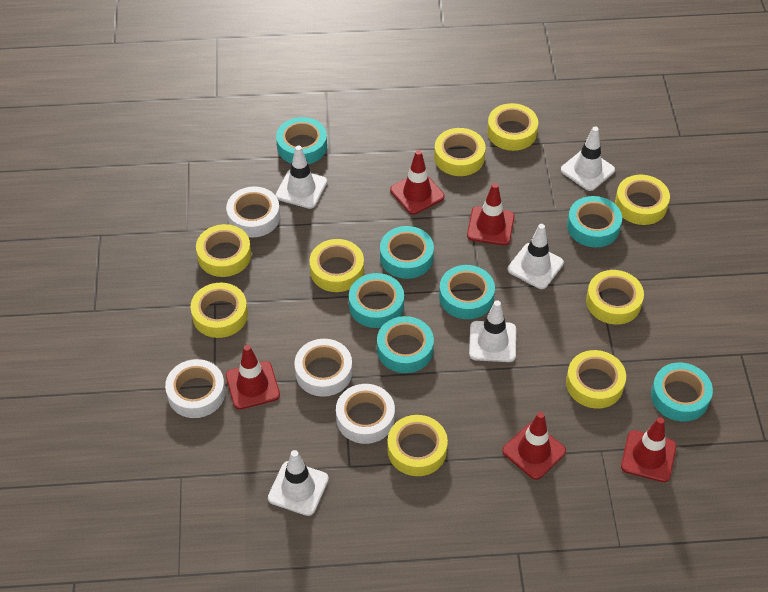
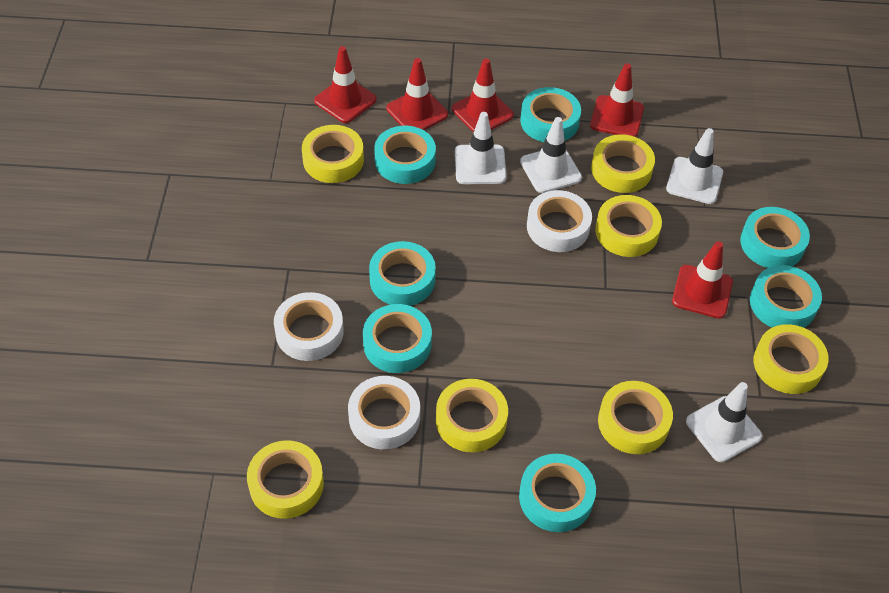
white tape: [165,359,226,418] [226,186,280,237] [294,339,352,397] [336,384,395,444] = 4 -> [274,292,344,361] [348,376,420,449] [527,190,592,252] = 3
white traffic cone: [268,450,329,516] [276,146,327,209] [469,300,516,362] [508,224,564,289] [561,127,615,191] = 5 -> [455,112,507,184] [520,117,582,193] [666,128,723,204] [686,382,762,462] = 4
yellow tape: [190,283,248,338] [196,224,251,277] [309,239,364,292] [387,415,448,476] [434,128,486,176] [487,103,538,151] [566,350,626,409] [586,270,644,324] [615,175,670,225] = 9 -> [247,440,324,519] [302,125,364,183] [436,379,508,452] [591,134,655,193] [595,195,662,257] [598,381,673,454] [754,324,829,394] = 7

